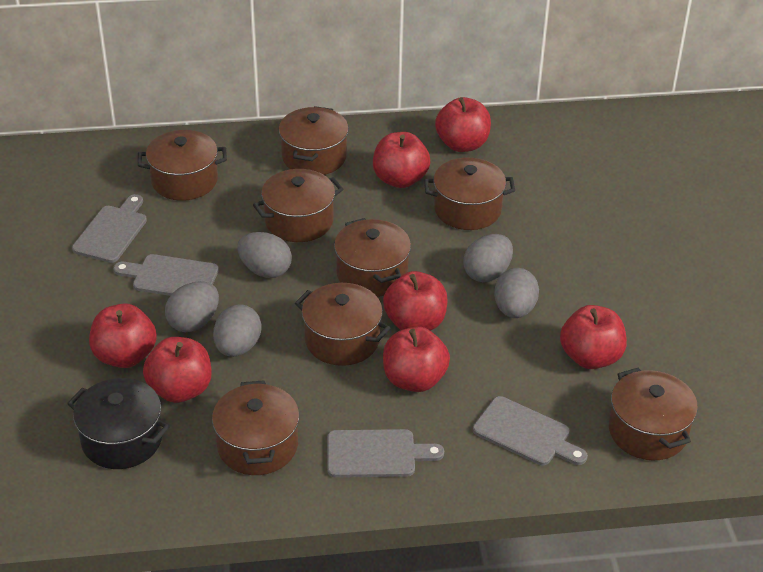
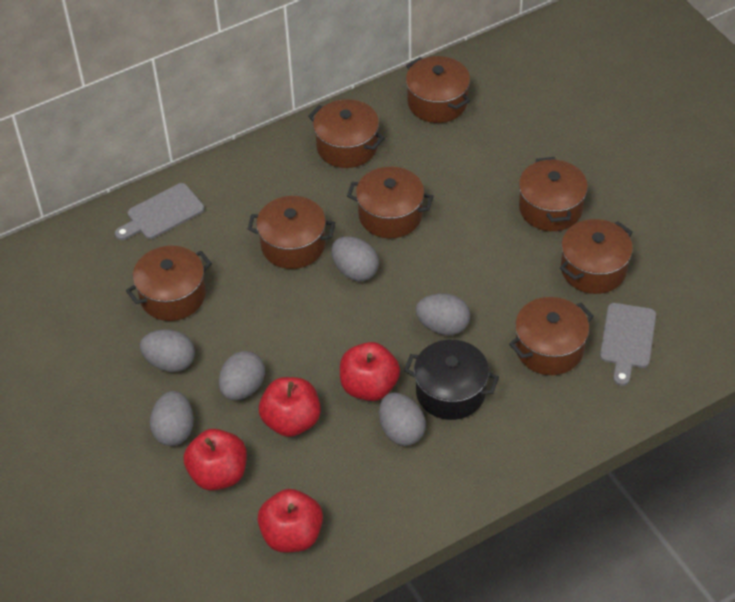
grey cutting board: [72,194,147,263] [113,254,219,296] [327,429,444,478] [473,396,588,465] = 4 -> [115,183,205,240] [600,303,656,386] = 2
grey egg: [165,281,219,332] [213,304,262,357] [237,232,292,278] [463,234,513,282] [494,268,539,318] = 5 -> [140,329,195,372] [150,391,194,446] [219,351,265,400] [331,236,379,281] [379,393,426,446] [415,293,470,335] = 6
red apple: [89,303,157,368] [143,337,212,403] [373,132,430,188] [383,271,448,331] [383,327,450,392] [435,97,491,152] [560,305,627,369] = 7 -> [184,429,247,490] [257,489,323,552] [259,377,321,437] [340,342,400,401] = 4

